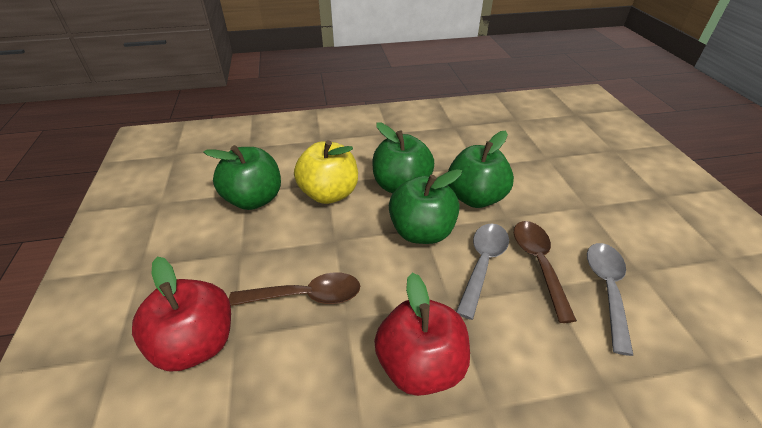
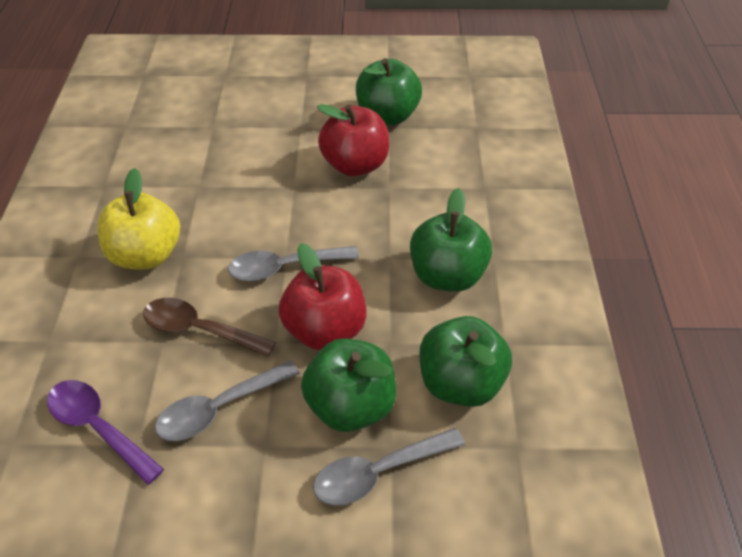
brown spoon: [229,272,360,306] [514,221,577,323] = 2 -> [143,298,276,357] = 1
grey spoon: [456,223,509,320] [587,243,633,356] = 2 -> [155,360,300,441] [228,246,359,281] [313,428,465,506] = 3
purple spoon: none = 0 -> [47,380,164,485] = 1

